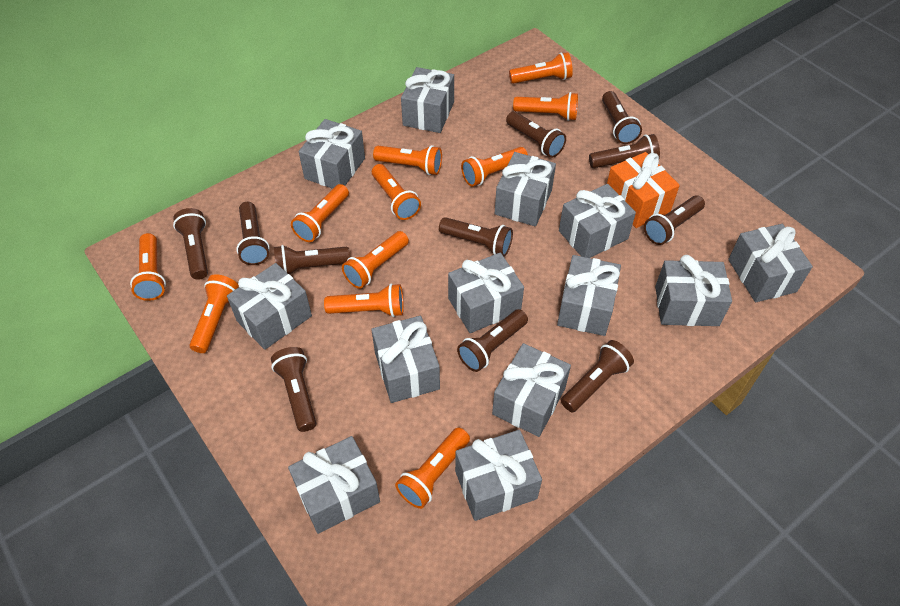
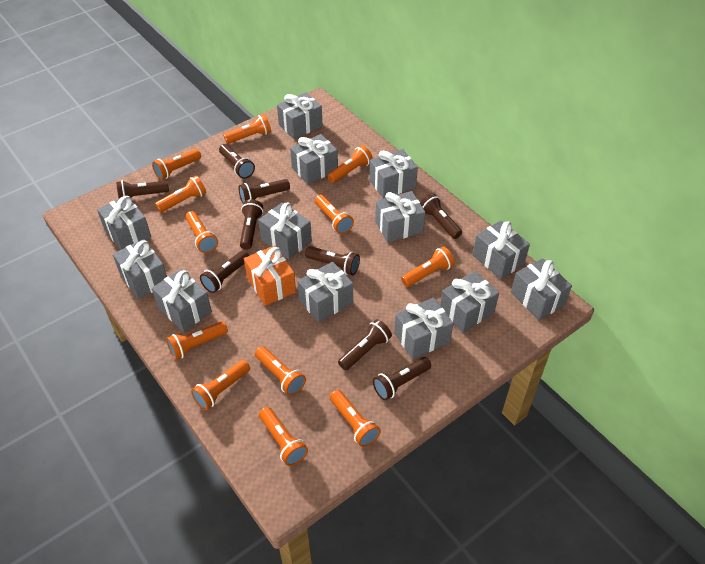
brown flashlight: [173,208,208,280] [236,202,270,265] [271,347,316,432] [274,245,350,274] [439,217,513,257] [457,309,528,372] [506,111,566,158] [561,340,634,412] [589,134,660,168] [602,91,642,144] [644,195,705,245] = 11 -> [116,180,169,198] [200,250,249,293] [219,144,255,179] [239,179,290,203] [240,199,263,250] [305,246,360,275] [338,319,392,370] [373,357,431,400] [420,194,462,239] = 9
orange flashlight: [130,233,166,301] [190,274,239,353] [291,184,349,242] [324,284,404,317] [342,231,409,289] [372,164,421,220] [373,145,442,175] [395,428,470,509] [461,147,528,187] [509,52,573,84] [513,92,578,121] = 11 -> [152,149,201,180] [155,175,206,212] [166,321,228,360] [186,211,218,253] [191,360,250,410] [223,114,271,144] [255,346,306,396] [259,407,308,466] [315,194,354,234] [328,145,373,183] [330,390,381,447] [401,246,455,287] = 12

